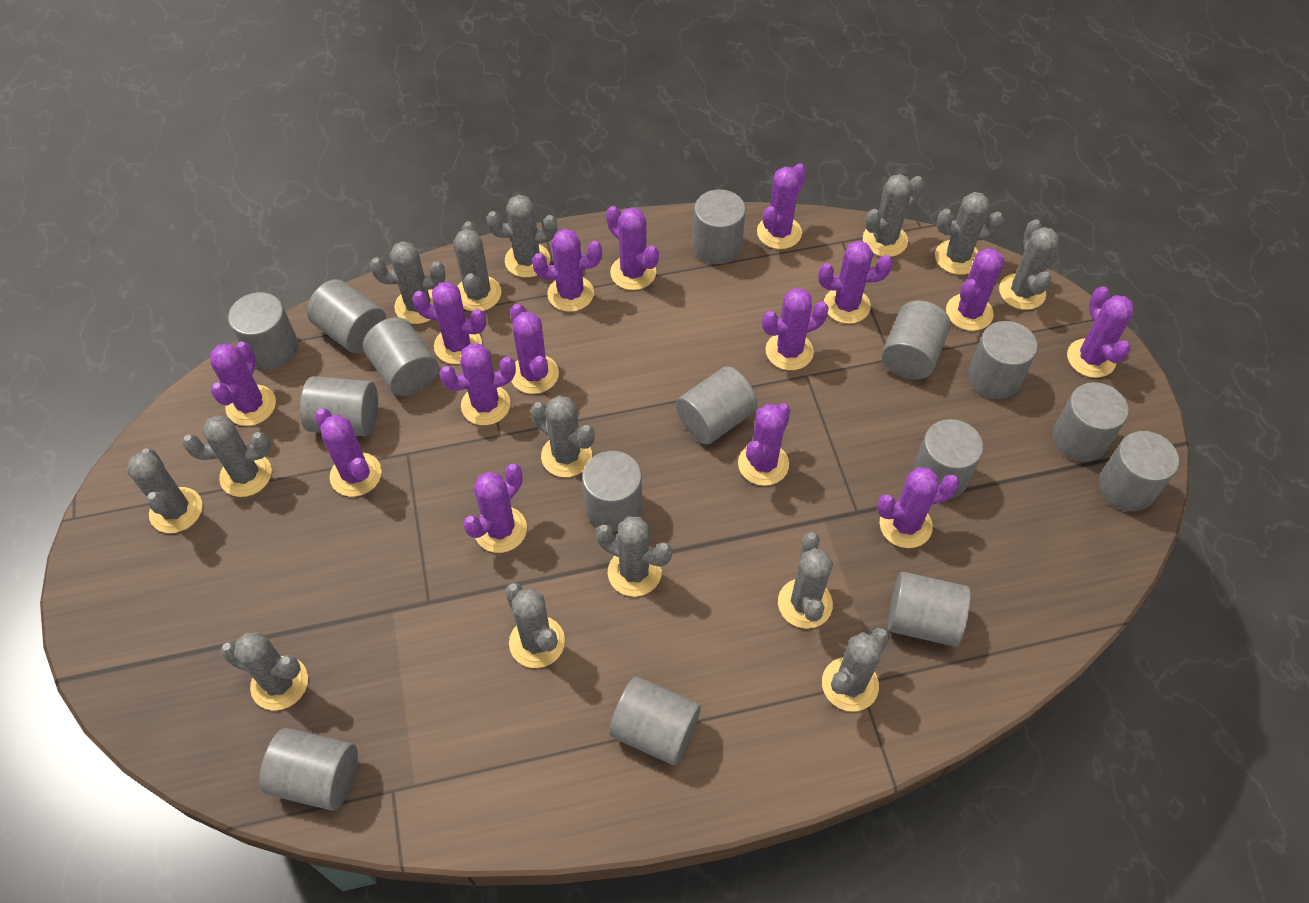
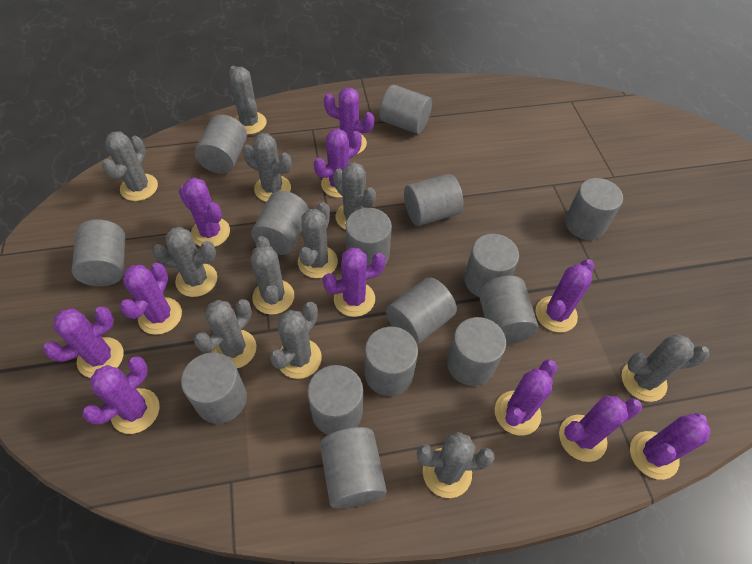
grey cactus: [127,448,202,533] [182,415,272,497] [220,632,308,711] [370,241,446,324] [453,221,501,311] [486,195,557,278] [505,583,565,668] [531,396,595,477] [596,516,672,597] [778,532,833,629] [822,628,889,712] [863,174,924,257] [935,192,1004,275] [999,219,1059,310] = 14 -> [102,131,158,201] [152,227,217,297] [194,299,256,368] [229,66,266,135] [243,133,292,202] [250,236,294,315] [270,302,322,379] [298,202,338,278] [333,162,376,230] [417,432,495,498] [622,334,710,402] = 11
purple cactus: [210,342,276,426] [315,408,382,497] [412,282,486,364] [439,343,516,425] [463,464,527,553] [510,304,559,394] [532,229,602,312] [606,206,659,290] [738,403,791,486] [757,163,806,249] [762,288,829,370] [818,241,893,324] [877,467,960,548] [946,248,1005,331] [1067,286,1134,378] = 15 -> [43,307,123,378] [82,356,159,434] [120,263,182,335] [179,178,230,247] [314,129,362,198] [322,248,386,317] [324,88,374,155] [495,360,557,436] [535,259,595,332] [559,396,642,462] [630,413,711,480] = 11

